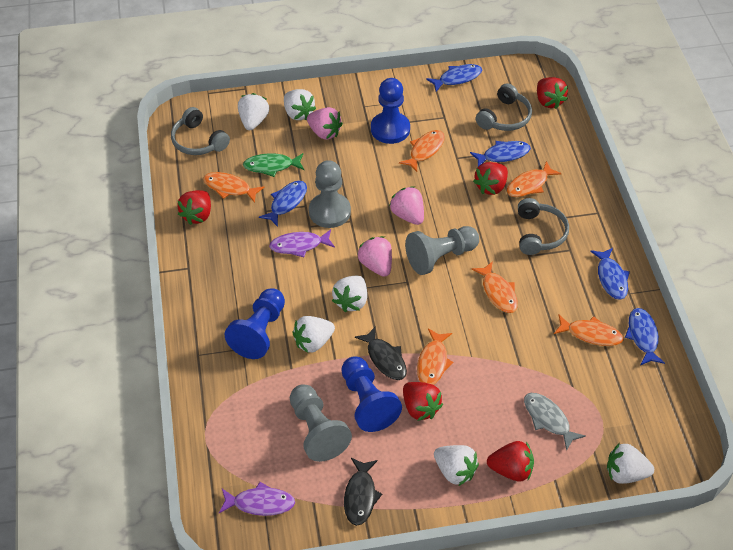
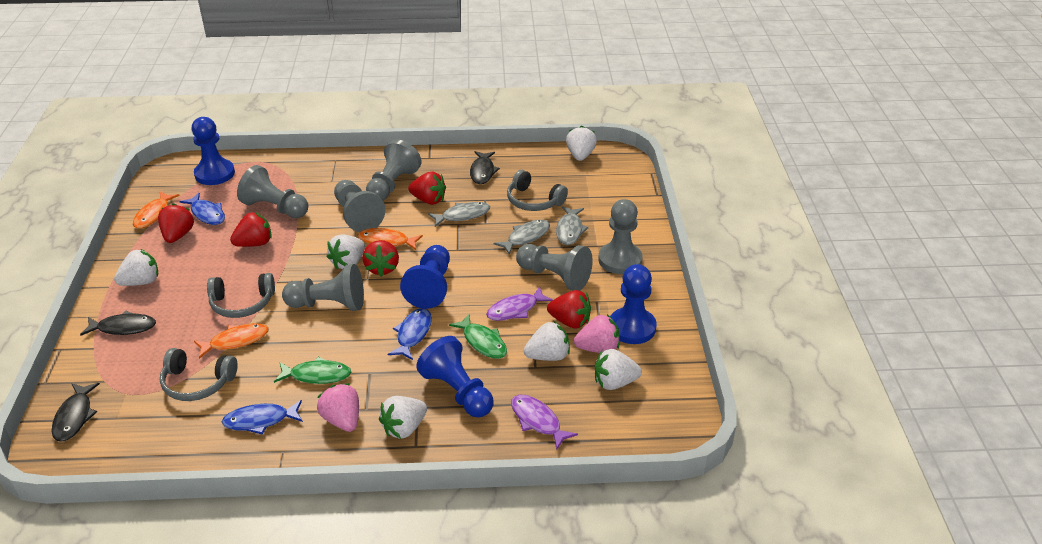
black fish: [344,458,382,526] [355,327,407,380] = 2 -> [51,383,100,442] [80,311,156,336] [470,151,500,184] = 3
blue fish: [259,181,307,227] [426,64,482,92] [470,141,531,167] [590,248,630,300] [625,308,665,365] = 5 -> [179,193,225,225] [222,400,303,435] [388,308,432,360] = 3
blue pawn: [225,288,285,359] [341,356,402,432] [371,78,410,144] = 3 -> [192,117,235,185] [400,245,450,309] [416,336,493,417] [610,264,657,344] = 4
green fish: [243,153,304,177] = 1 -> [274,357,351,384] [449,314,507,359] = 2
grey fish: [524,393,586,451] = 1 -> [428,202,490,227] [494,220,550,254] [556,206,588,245] = 3
grey pawn: [290,384,352,462] [309,160,351,228] [405,226,479,275] = 3 -> [237,165,308,218] [282,264,364,311] [334,180,386,232] [366,139,422,201] [516,244,593,291] [598,199,643,274] = 6
orange fish: [203,172,264,203] [399,130,445,172] [417,329,453,385] [472,261,518,313] [507,161,562,197] [554,315,624,346] = 6 -> [133,192,180,229] [194,323,269,359] [358,228,423,250] = 3
pink strawberry: [307,107,343,140] [357,236,392,277] [389,186,424,225] = 3 -> [317,383,359,432] [574,314,620,353] = 2

